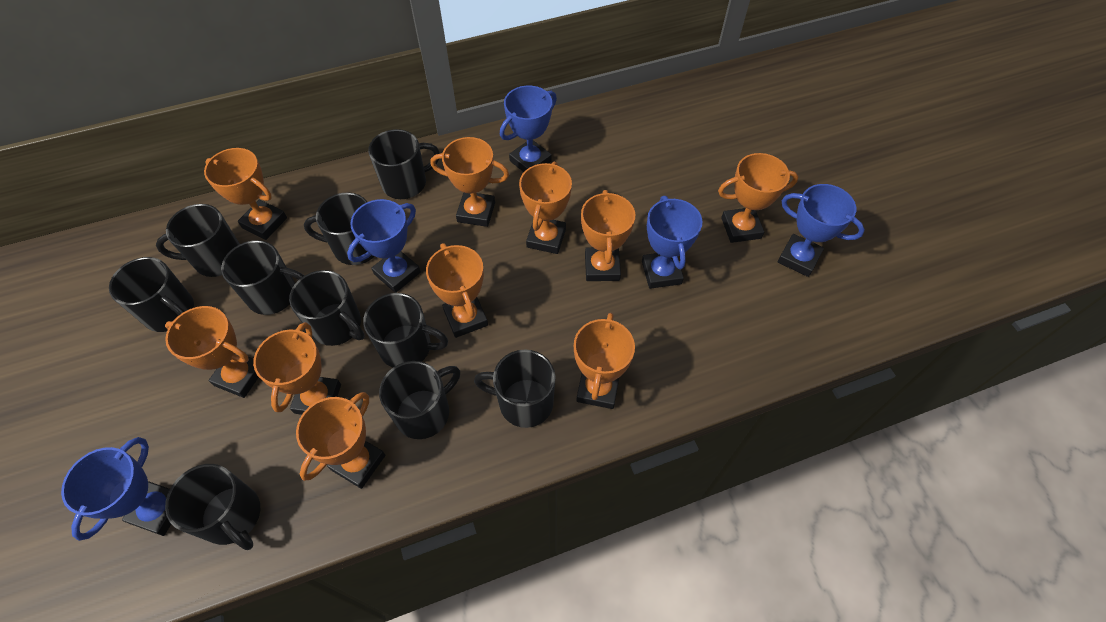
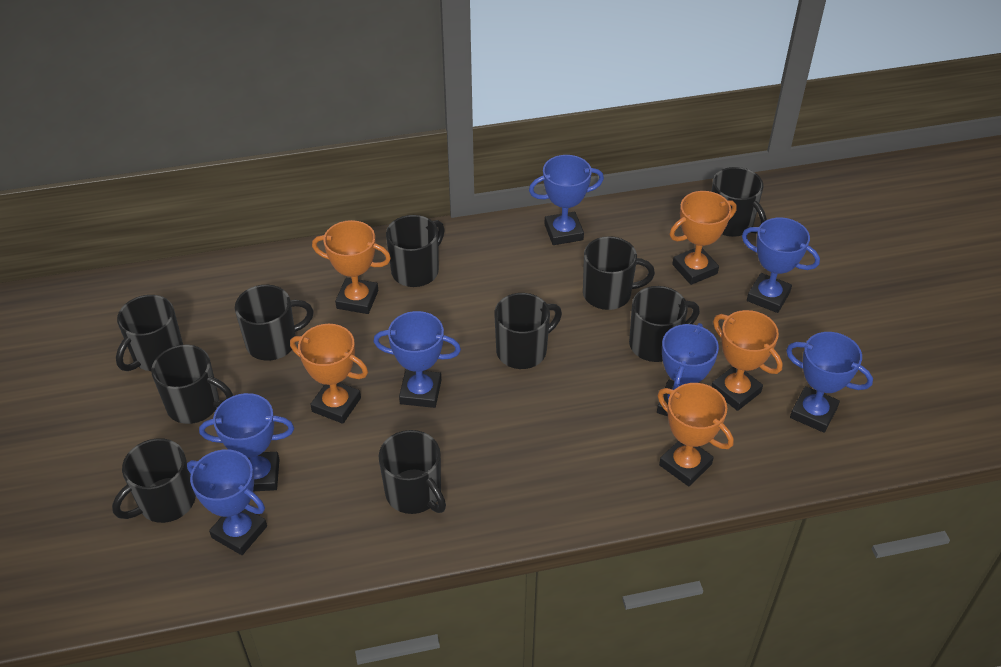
blue trophy: [61,437,171,541] [347,199,421,293] [500,86,557,172] [642,196,702,289] [778,184,865,277] = 5 -> [187,449,267,555] [199,393,294,491] [373,311,461,408] [529,155,604,245] [657,323,719,416] [742,218,820,313] [786,332,873,433] = 7
orange trophy: [165,306,259,398] [204,148,287,240] [253,322,341,415] [296,392,385,489] [426,243,488,338] [431,137,509,227] [519,162,572,254] [574,313,635,409] [581,190,635,281] [718,153,799,243] = 10 -> [290,324,368,424] [312,220,391,314] [658,383,734,486] [670,191,737,285] [711,310,783,411] = 5

